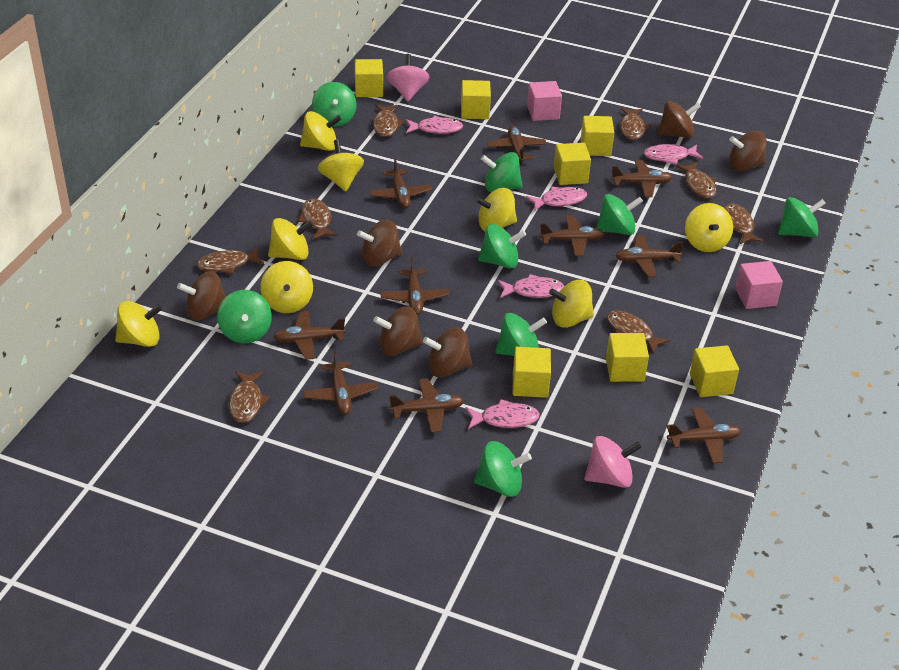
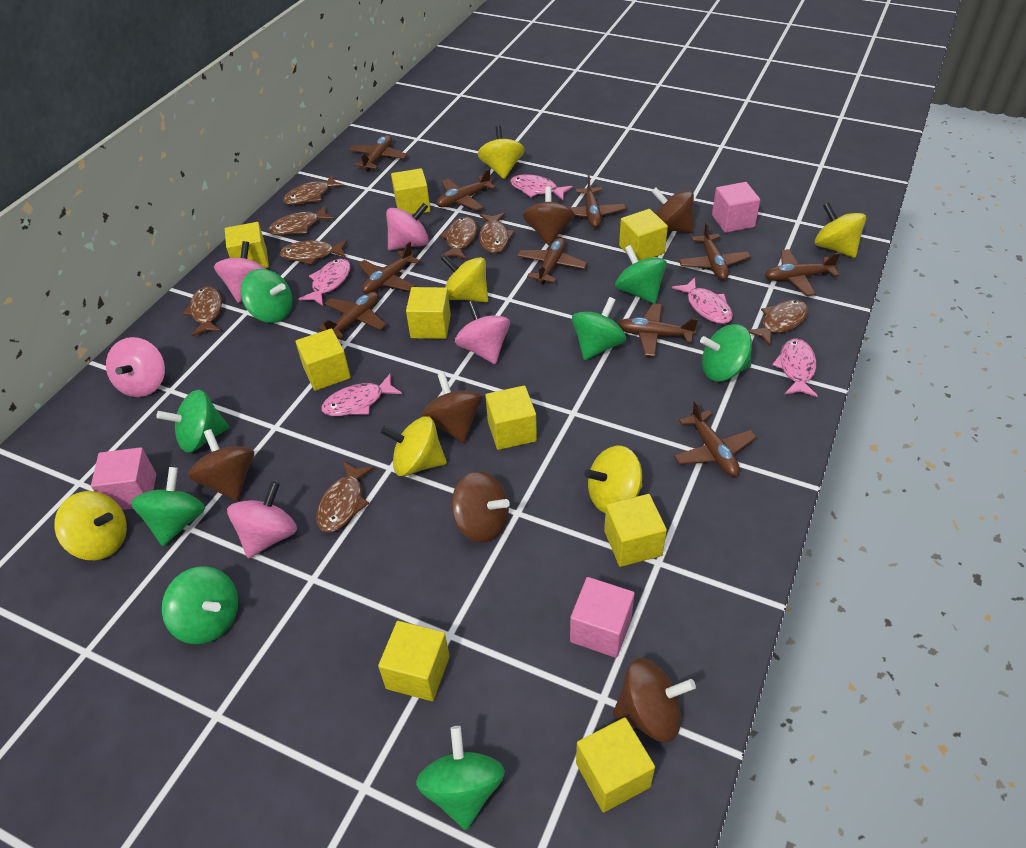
pink cube: [527,81,562,121] [735,261,783,309] = 2 -> [91,447,156,510] [570,577,635,658] [712,182,760,233] = 3
pink spinning top: [387,54,430,101] [584,436,642,488] = 2 -> [106,337,165,397] [214,241,266,303] [227,481,297,559] [386,203,429,250] [455,300,510,364] = 5
yellow cube: [355,59,383,97] [461,80,491,119] [512,347,551,398] [554,143,591,185] [581,116,614,156] [606,333,649,382] [690,345,739,397] = 7 -> [225,222,269,268] [296,328,351,391] [378,621,450,701] [391,168,430,215] [406,287,451,339] [485,386,537,450] [576,717,655,812] [604,494,667,567] [619,209,668,261] = 9
yellow spinning top: [115,301,162,347] [260,261,313,313] [268,218,313,260] [300,111,341,151] [318,139,364,191] [475,188,517,231] [549,280,594,328] [685,203,733,252] = 8 -> [54,491,127,560] [380,416,447,476] [441,254,488,302] [478,126,525,179] [584,446,643,513] [815,203,866,258] = 6

